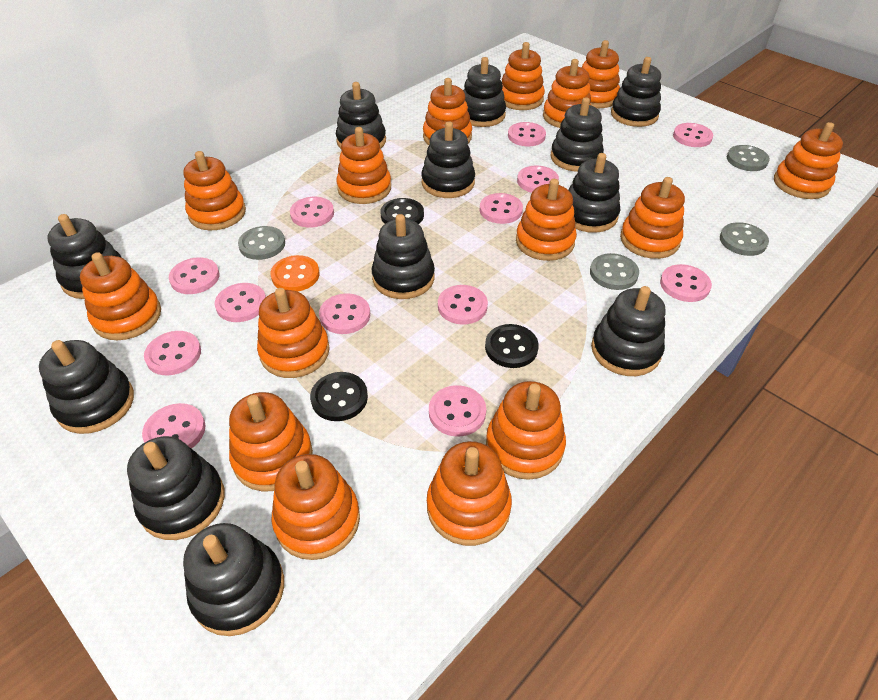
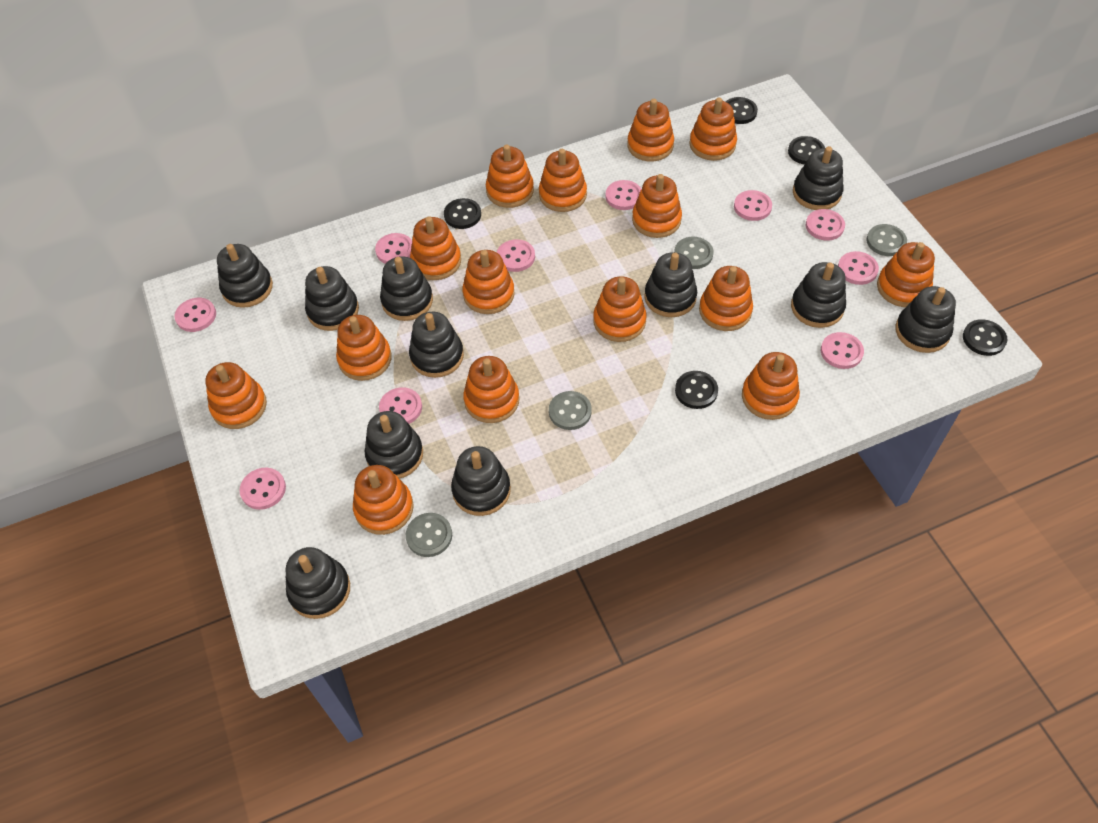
black button: [310,372,368,421] [381,198,424,224] [485,324,539,368] = 3 -> [444,198,481,229] [675,371,718,409] [726,97,758,124] [788,136,825,164] [963,319,1007,356] = 5
black stacking toy: [39,340,134,434] [47,214,122,299] [127,436,225,540] [183,523,284,636] [336,82,386,149] [372,214,435,299] [421,122,475,198] [463,57,506,127] [551,97,604,172] [569,153,620,233] [591,286,665,376] [611,57,661,127] = 12 -> [217,244,273,308] [285,547,350,619] [305,266,359,331] [365,411,423,479] [380,256,433,321] [409,312,464,378] [451,446,511,516] [644,252,697,317] [791,262,846,328] [793,146,844,210] [895,286,956,353] = 11
orange button: [270,255,319,292] = 1 -> none = 0
pink button: [142,403,206,449] [144,331,201,375] [169,257,220,294] [215,283,266,322] [290,197,334,228] [319,293,370,334] [429,385,486,437] [438,285,488,325] [480,193,523,224] [508,122,546,146] [517,166,559,193] [660,264,712,302] [673,123,713,147] = 13 -> [175,298,216,332] [239,468,286,510] [375,233,412,264] [379,387,422,424] [497,239,535,272] [605,180,641,210] [734,190,772,221] [806,209,845,241] [821,332,864,369] [838,251,879,285] = 10

